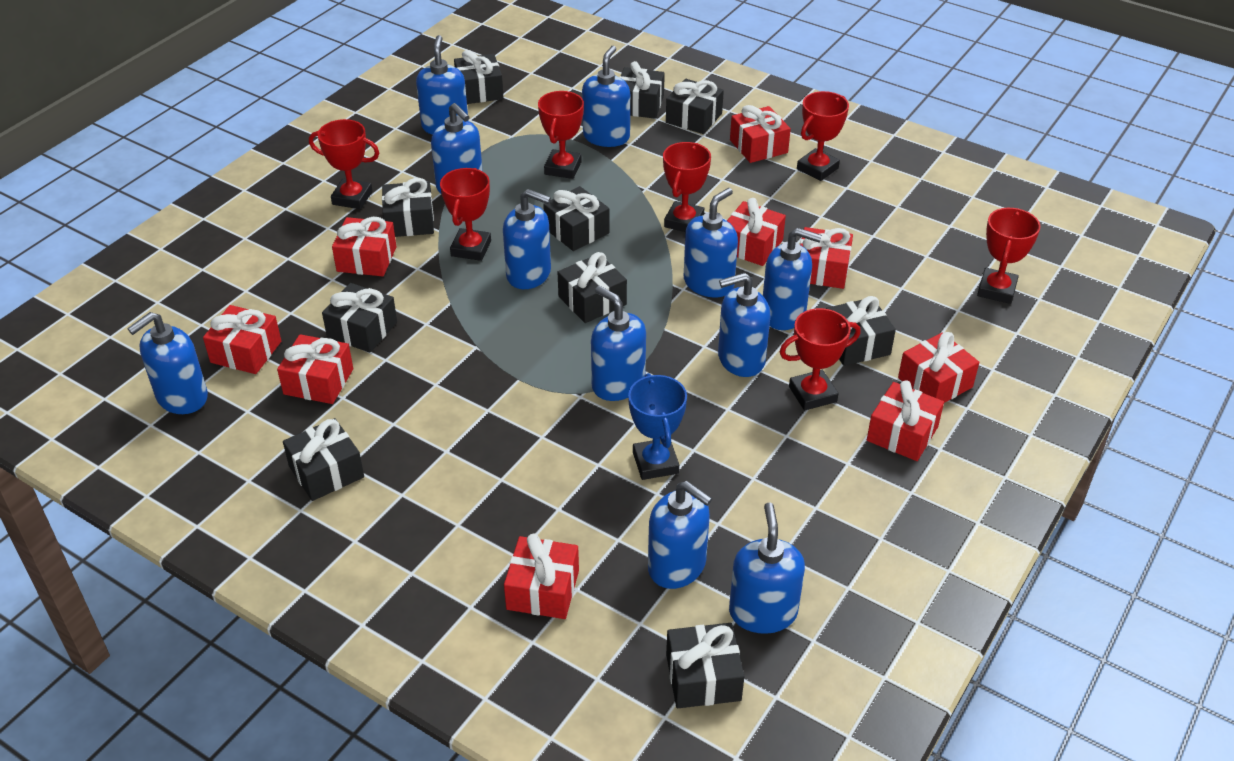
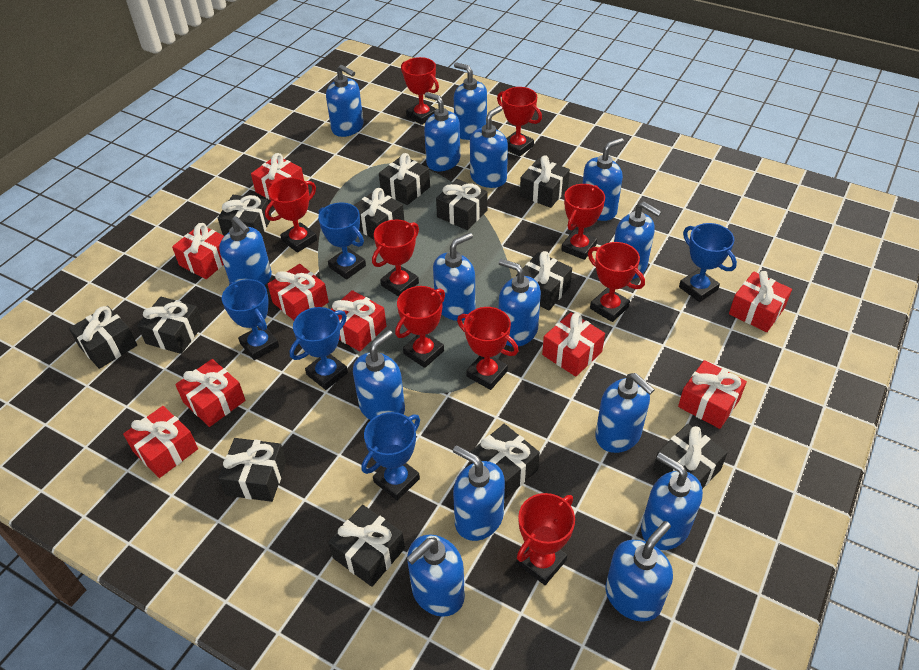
black gift: [283,418,364,501] [322,283,397,353] [382,178,434,237] [454,50,503,104] [543,186,610,251] [558,252,627,323] [620,61,665,119] [666,79,724,134] [666,623,744,708] [826,296,896,366] = 10 -> [69,306,137,369] [137,297,203,354] [218,195,271,236] [218,438,287,502] [328,505,405,587] [354,188,404,239] [379,153,430,205] [436,179,488,230] [471,424,540,499] [516,251,572,310] [520,155,570,208] [653,424,728,489] = 12
blue soap dispenser: [127,312,208,414] [416,35,468,135] [431,103,483,194] [503,189,551,289] [582,46,630,147] [591,286,646,401] [648,481,712,589] [684,188,738,297] [718,273,770,377] [729,502,805,634] [763,228,822,330] = 11 -> [219,216,272,285] [326,65,364,137] [353,330,405,420] [406,534,465,617] [424,92,460,171] [433,233,475,321] [453,445,505,541] [454,62,487,140] [470,106,508,188] [499,259,541,347] [582,138,624,221] [595,373,655,453] [605,521,673,622] [614,202,662,279] [641,453,703,550] = 15
blue trophy: [628,373,687,480] = 1 -> [222,279,279,360] [290,307,348,390] [318,202,366,279] [361,412,420,500] [679,223,737,302] = 5
red trophy: [309,119,379,209] [440,168,491,261] [538,91,584,179] [663,142,711,232] [780,308,861,411] [797,91,849,181] [977,208,1040,304] = 7 -> [265,177,317,253] [372,219,419,297] [395,286,445,368] [401,57,439,125] [457,307,519,390] [497,87,542,157] [517,493,575,585] [561,184,605,260] [588,242,645,322] = 9

